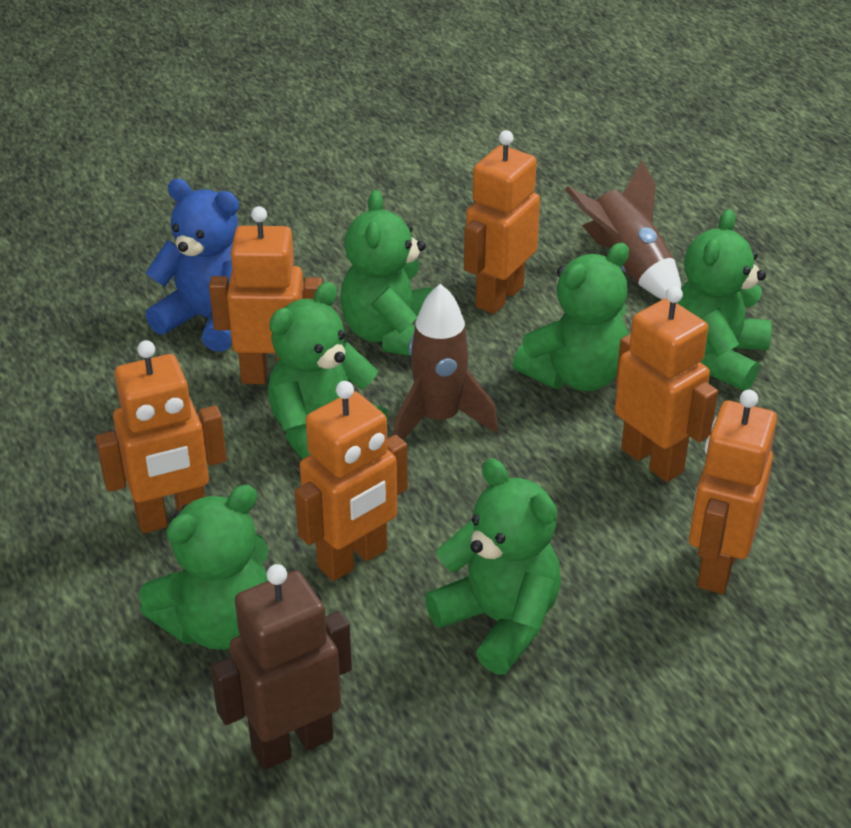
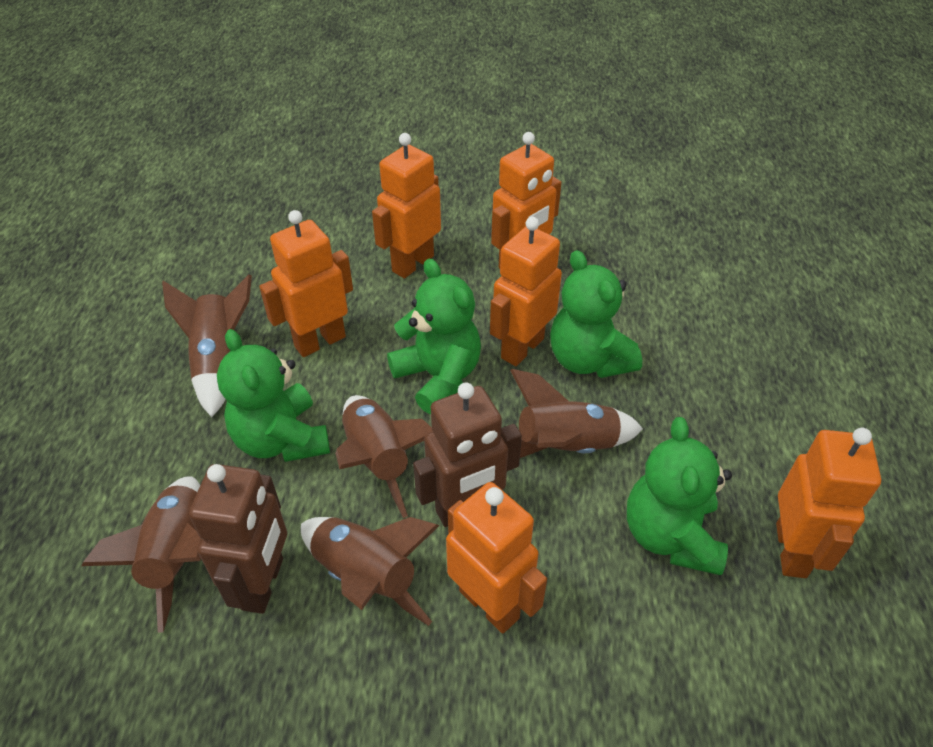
blue teddy bear: [145,179,239,352] = 1 -> none = 0
brown robot: [211,564,352,770] = 1 -> [189,464,287,614] [413,382,522,527] = 2
brown rocket: [393,284,498,440] [565,160,681,300] = 2 -> [81,476,201,633] [162,274,252,417] [301,517,440,626] [335,395,433,518] [510,369,643,458] = 5
green teddy bear: [139,485,269,650] [268,282,388,459] [340,190,434,356] [425,458,561,675] [513,243,629,391] [677,209,772,391] = 6 -> [217,329,330,462] [387,258,481,414] [550,250,642,378] [627,417,732,575] = 4

